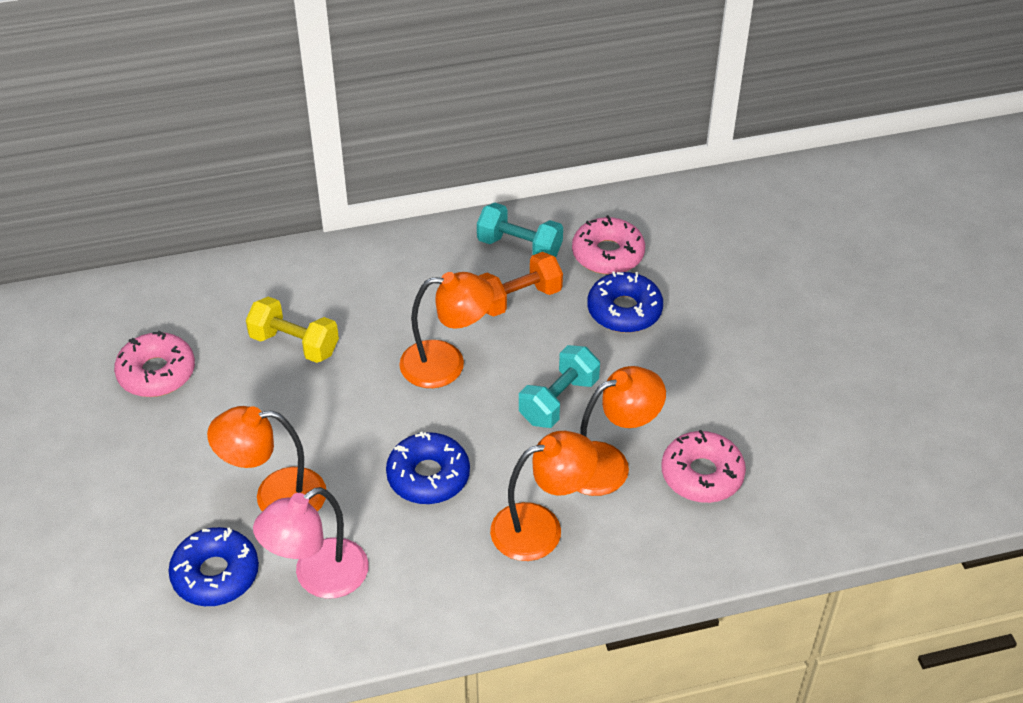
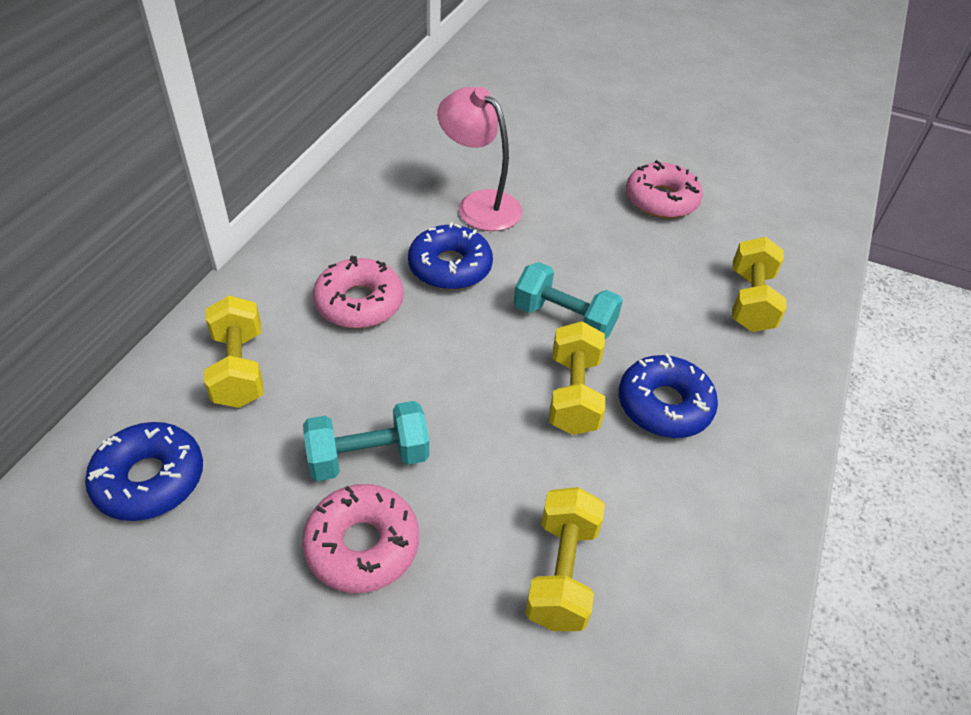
orange dumbbell: [479,252,563,317] = 1 -> none = 0
orange lamp: [207,406,326,512] [399,272,494,388] [490,431,598,561] [577,366,666,496] = 4 -> none = 0
yellow dumbbell: [246,297,339,363] = 1 -> [204,295,264,408] [525,487,605,631] [549,321,605,435] [732,237,787,332] = 4

